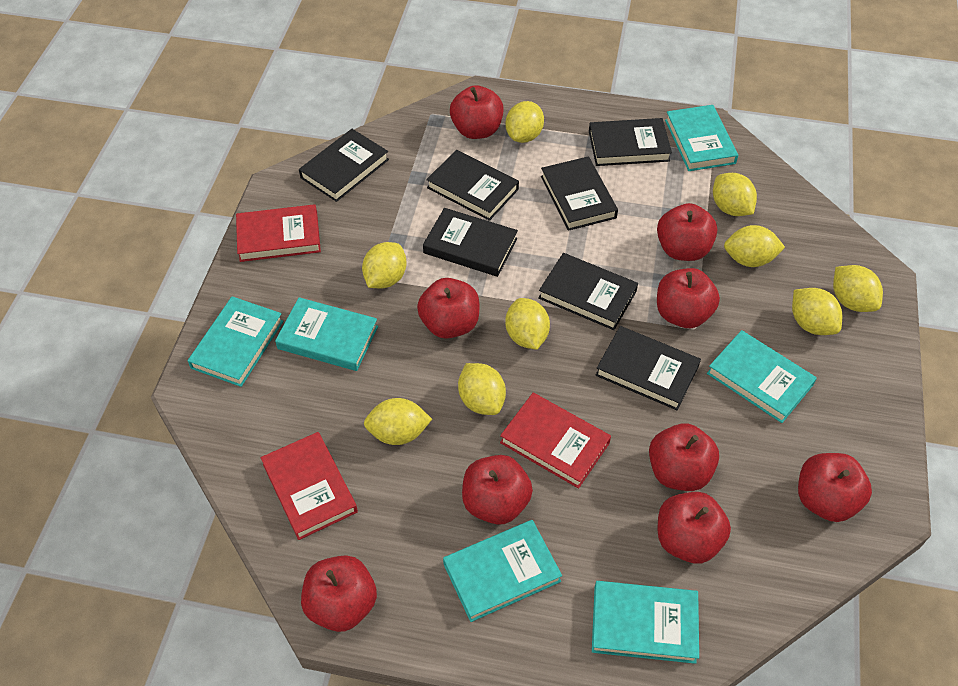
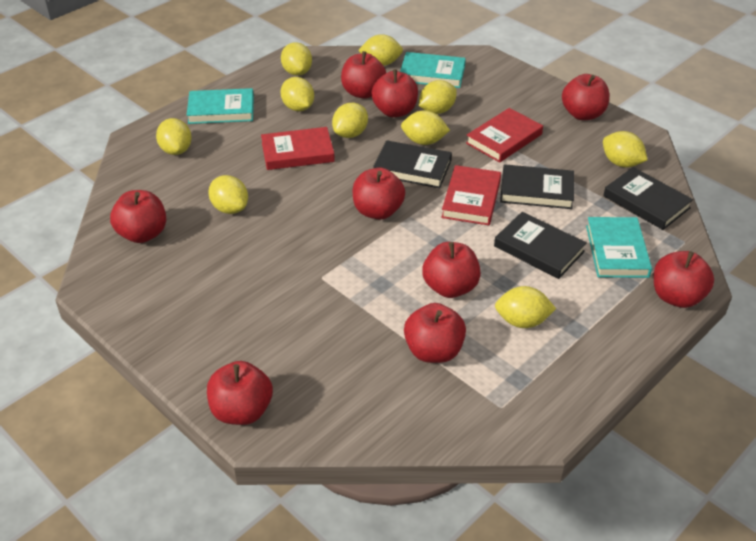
black book: [299,129,389,202] [423,208,518,277] [426,150,519,221] [538,253,638,330] [541,156,618,231] [589,118,672,166] [596,326,701,410] = 7 -> [373,140,452,188] [494,212,587,279] [500,164,574,209] [603,167,693,230] = 4
turquoise book: [188,296,283,387] [275,297,378,371] [443,520,562,622] [592,581,699,664] [665,105,739,171] [707,330,817,423] = 6 -> [187,88,254,124] [400,52,466,88] [586,217,652,278] = 3
yellow lemon: [362,242,407,289] [364,398,432,445] [458,363,506,415] [505,101,544,143] [505,298,550,350] [713,173,757,216] [724,225,785,267] [792,288,842,335] [833,265,883,312] = 9 -> [156,118,192,155] [208,175,248,214] [281,42,312,76] [281,77,314,111] [332,103,368,138] [358,34,403,66] [401,110,450,145] [419,80,457,114] [495,286,556,328] [603,131,648,167] = 10

